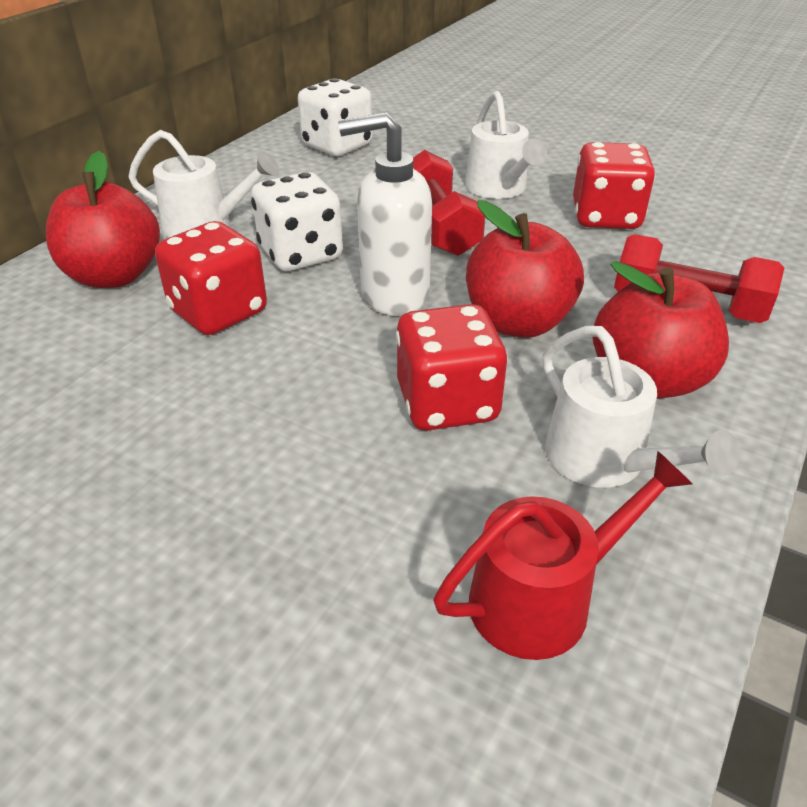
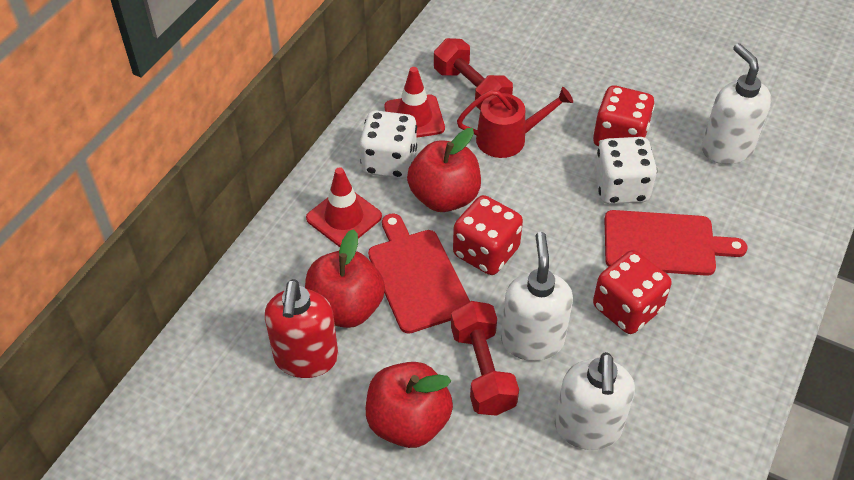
red cutting board: none = 0 -> [368,213,470,334] [604,210,747,276] = 2
red soap dispenser: none = 0 -> [265,279,338,378] = 1
red traffic cone: none = 0 -> [306,167,382,247] [384,67,445,138] = 2
white soap dispenser: [338,112,432,316] = 1 -> [501,232,573,361] [555,352,635,450] [701,43,772,165] = 3
white watering can: [128,130,279,237] [465,91,547,199] [542,326,740,488] = 3 -> none = 0

